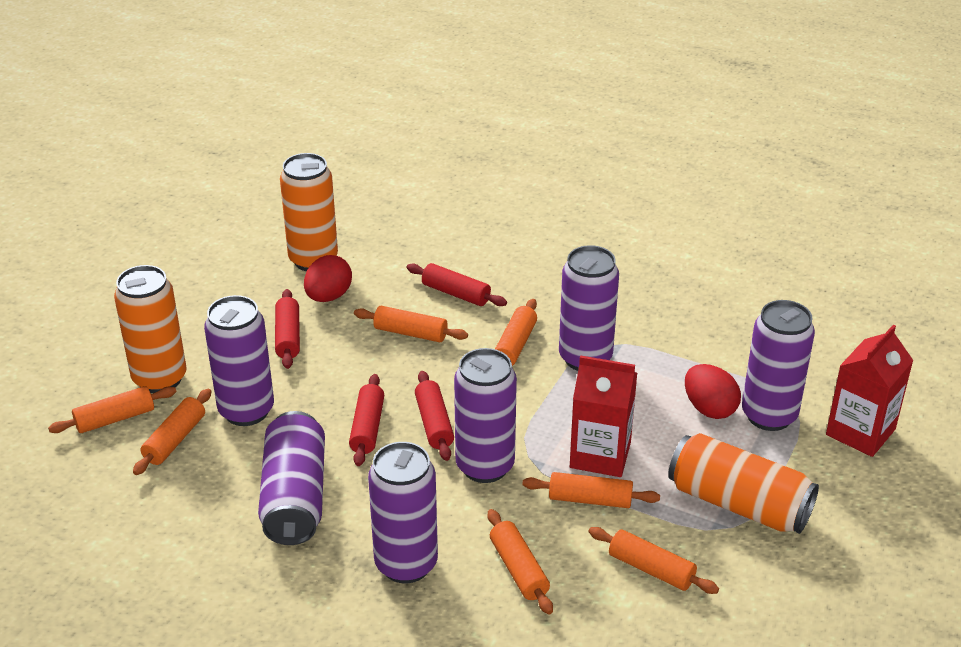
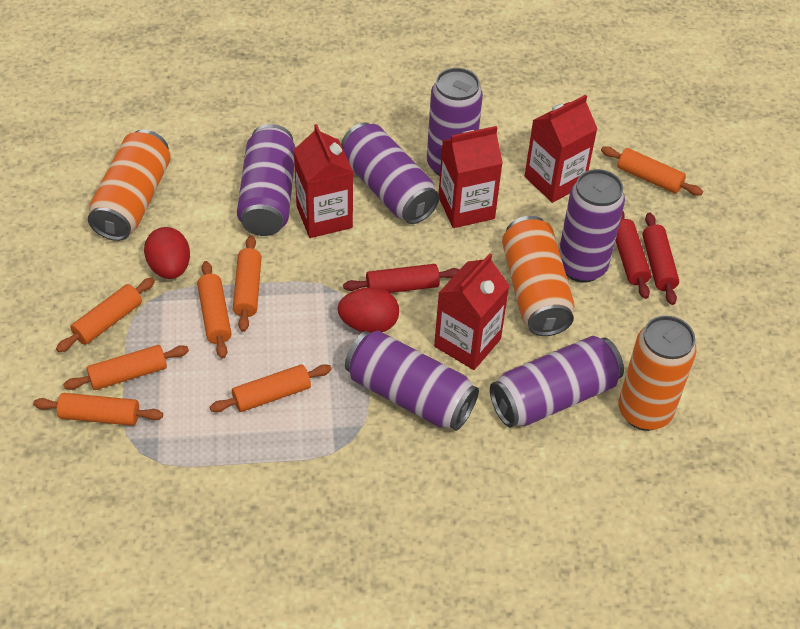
red carton: [570,355,637,477] [826,325,914,457] = 2 -> [294,124,353,238] [434,253,510,370] [439,126,503,228] [525,95,597,203] = 4
red rolling pin: [275,289,300,369] [349,374,384,466] [407,263,507,306] [415,371,454,461] = 4 -> [343,264,459,293] [615,212,651,299] [642,213,679,305] = 3

